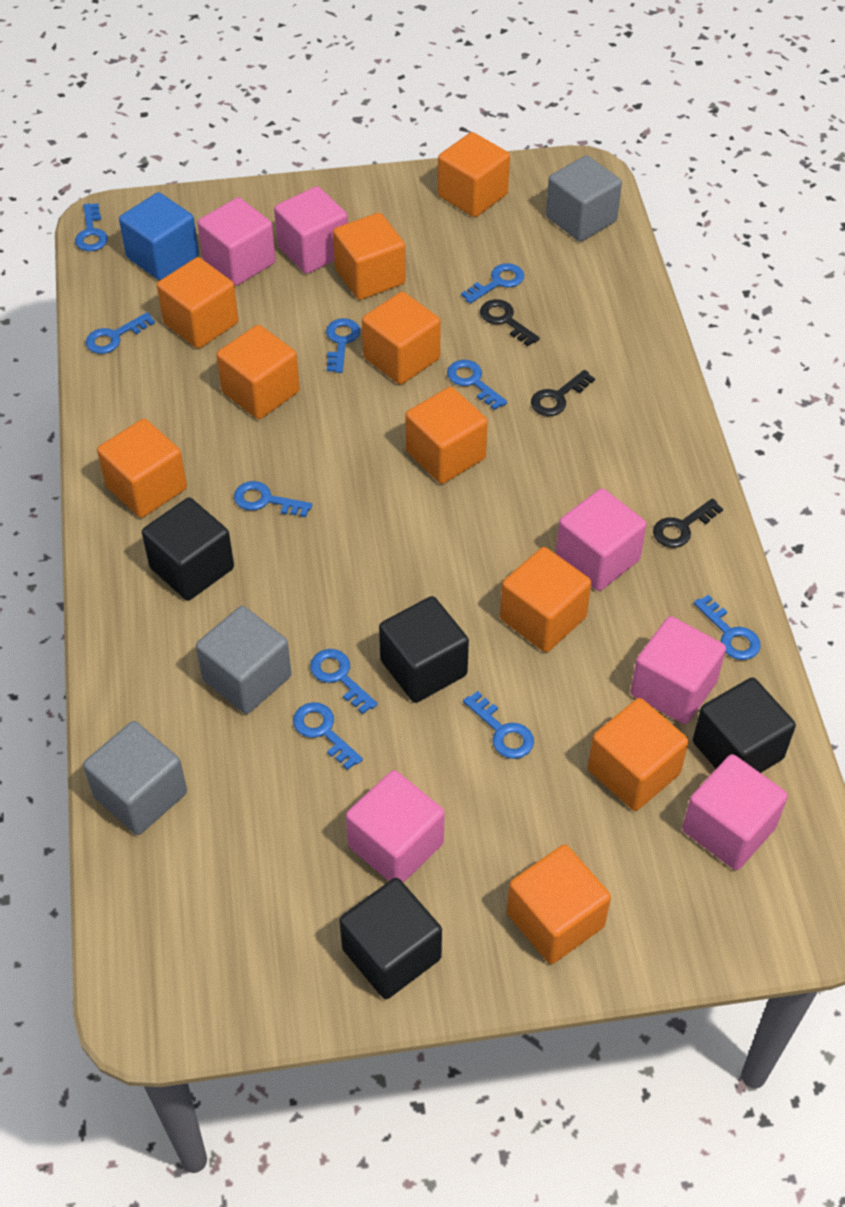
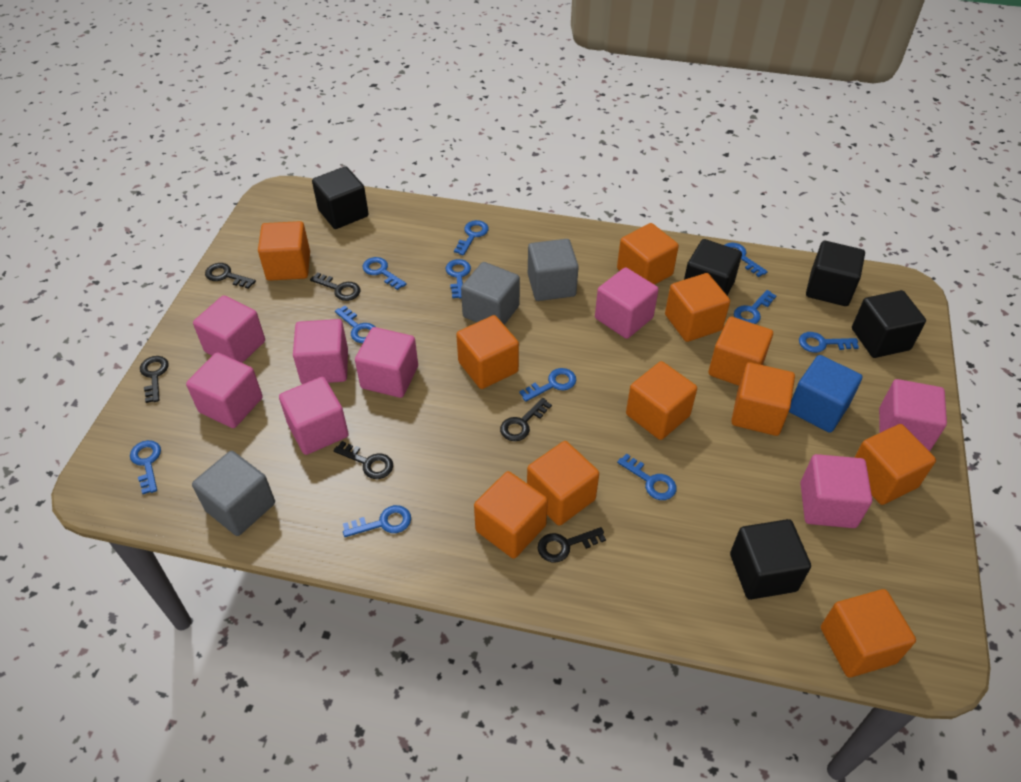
black cube: [142,498,234,601] [339,878,442,999] [379,596,469,703] [693,677,796,773] = 4 -> [312,166,369,229] [684,239,742,295] [730,519,811,600] [806,241,865,306] [852,290,926,358] = 5
black key: [480,299,540,346] [531,370,595,416] [653,498,723,548] = 3 -> [140,356,169,403] [205,263,256,289] [310,272,360,301] [333,441,393,479] [500,398,552,441] [538,527,606,562] = 6
blue key: [75,203,108,251] [86,312,155,354] [234,481,312,517] [293,702,363,770] [310,649,378,714] [326,318,360,373] [447,360,507,410] [461,263,524,304] [463,691,534,759] [694,595,761,660] = 10 -> [130,440,161,494] [335,306,375,343] [343,505,411,537] [363,257,406,290] [446,259,471,299] [454,220,489,255] [520,368,576,402] [617,453,677,500] [725,243,768,277] [734,290,776,324] [799,332,859,353] = 11
orange cube: [97,419,187,518] [157,257,238,349] [216,325,300,419] [333,213,406,300] [362,292,441,385] [405,387,488,484] [438,132,510,217] [500,547,591,652] [507,845,611,964] [588,698,689,811] = 10 -> [258,221,310,281] [456,315,519,389] [474,471,548,559] [527,441,599,526] [617,223,679,285] [626,361,697,440] [665,273,730,342] [708,317,773,386] [731,362,795,436] [821,589,916,677] [854,424,936,505] = 11
pink cube: [198,197,276,286] [274,186,348,274] [346,770,445,883] [556,488,646,591] [630,616,726,724] [682,754,788,870] = 6 -> [186,352,263,428] [193,295,265,363] [279,377,349,455] [293,319,348,384] [355,327,418,398] [595,267,659,339] [800,454,872,528] [879,379,947,451] = 8

